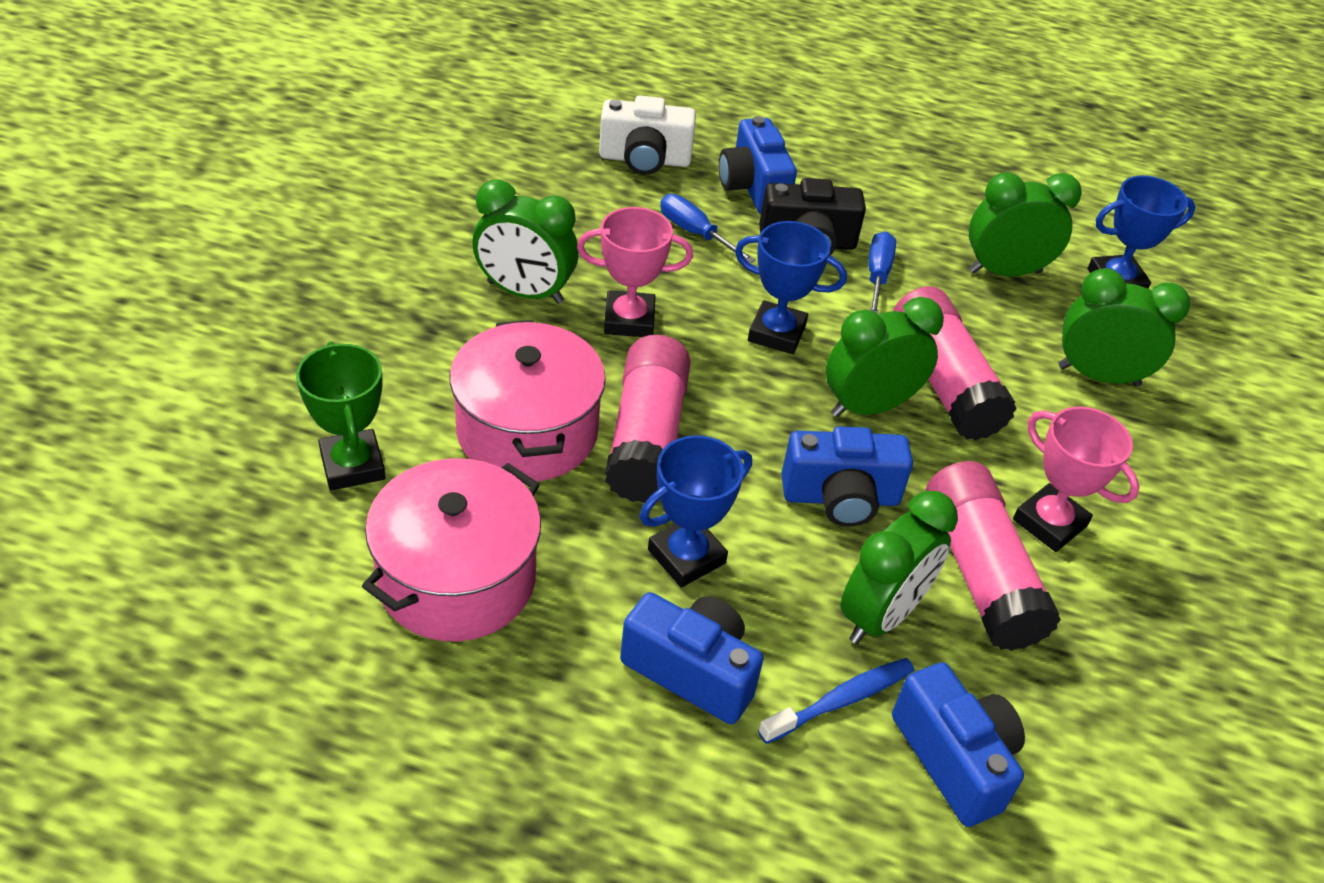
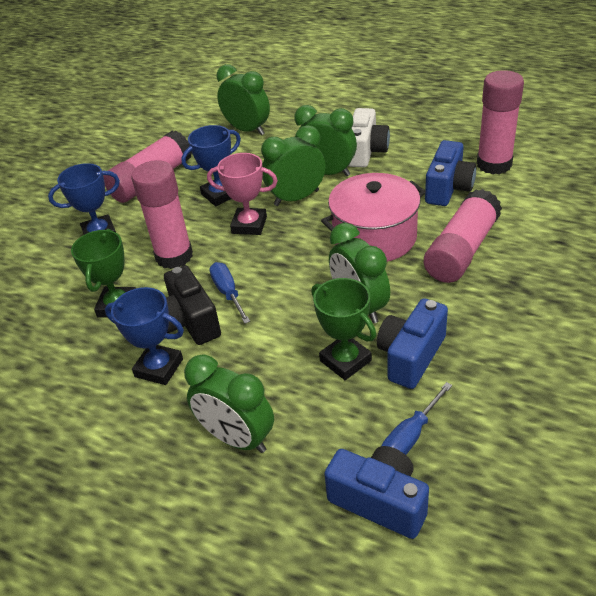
blue camera: [620,592,764,724] [719,116,797,214] [781,426,913,527] [892,662,1025,827] = 4 -> [324,446,429,539] [377,298,448,389] [425,140,476,206] = 3
blue toothbrush: [758,658,914,744] = 1 -> none = 0
green trophy: [296,342,386,491] = 1 -> [71,229,136,318] [311,278,376,380] = 2
pink glue stick: [605,335,691,503] [893,286,1017,440] [926,461,1061,651] = 3 -> [103,130,192,203] [131,160,193,269] [424,189,502,283] [477,70,524,174] = 4
pink pot: [362,458,541,641] [450,320,606,481] = 2 -> [321,173,426,262] = 1
pink trophy: [577,207,693,337] [1013,407,1140,552] = 2 -> [207,153,278,235] = 1

